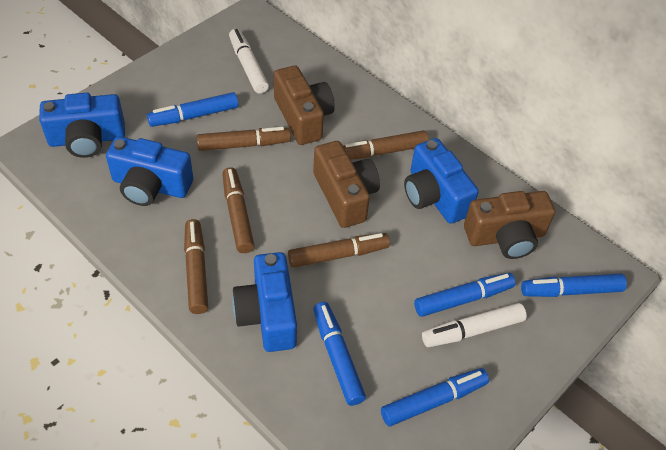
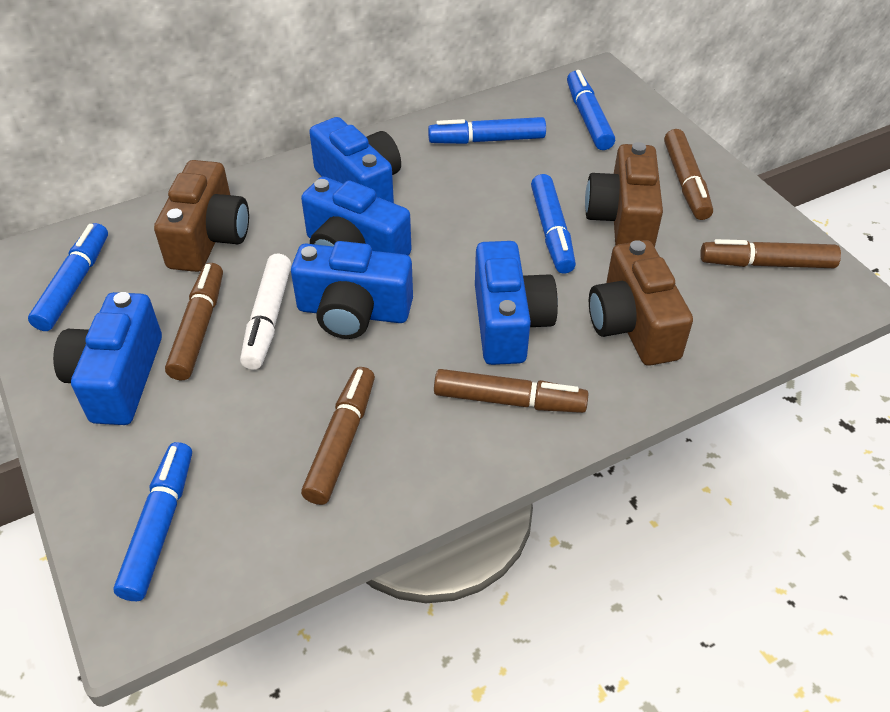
blue camera: [39,93,125,158] [106,136,193,206] [232,252,297,352] [404,138,479,224] = 4 -> [53,292,162,425] [291,241,413,339] [301,177,411,255] [309,117,401,203] [475,241,558,365] = 5
white marker: [229,29,269,94] [422,303,527,347] = 2 -> [240,253,291,370] = 1

